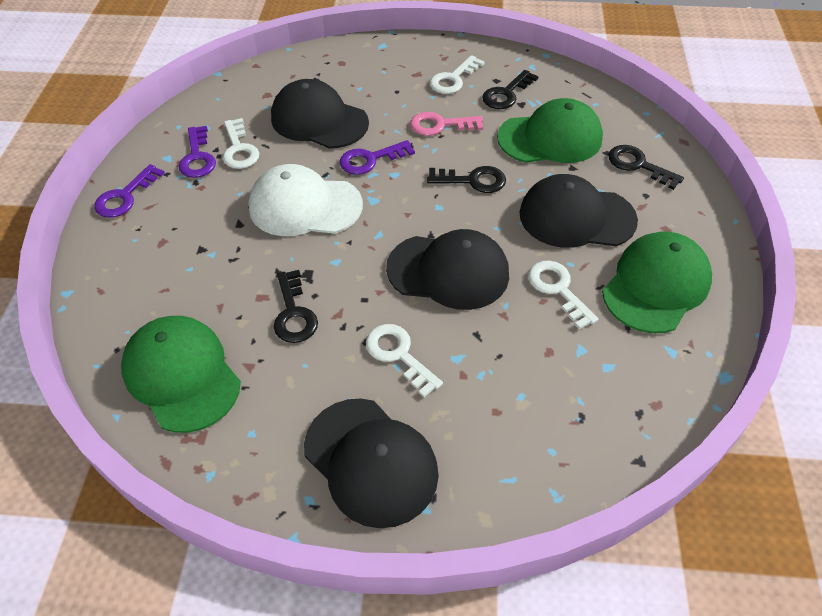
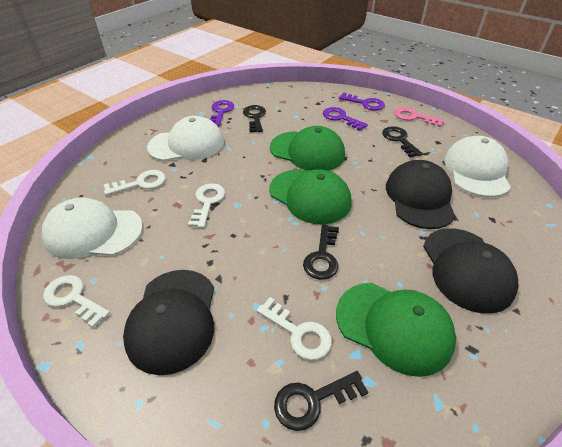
black cap: [271,79,369,149] [304,399,439,528] [386,229,509,310] [519,174,638,248] = 4 -> [123,270,214,375] [386,160,456,229] [423,228,519,314] = 3
white cap: [248,164,363,236] = 1 -> [41,197,143,259] [147,116,224,161] [444,136,511,197] = 3

